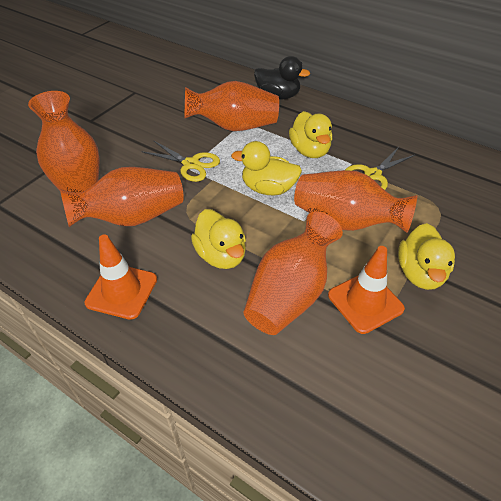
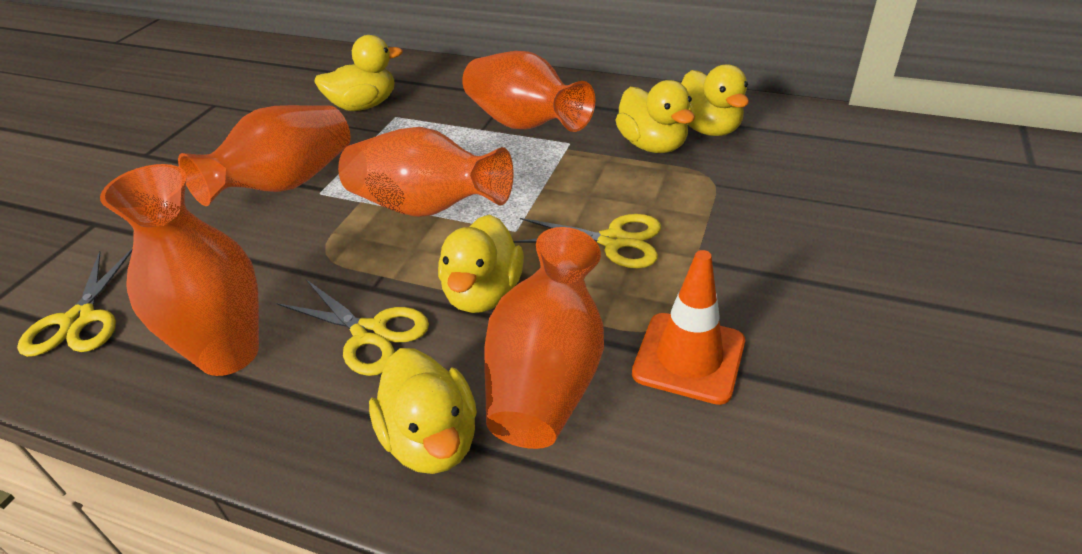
black duck: [254,56,310,100] = 1 -> none = 0
orange traffic cone: [85,234,157,320] [328,246,405,334] = 2 -> [632,250,745,405] = 1
yellow duck: [191,209,246,269] [231,141,302,196] [289,111,332,158] [398,223,455,290] = 4 -> [314,35,403,111] [369,348,477,474] [438,214,524,313] [616,80,695,153] [681,64,749,136] = 5
yellow scissors: [141,140,220,182] [345,147,415,190] = 2 -> [17,248,133,357] [277,280,429,376] [513,214,661,268] = 3

